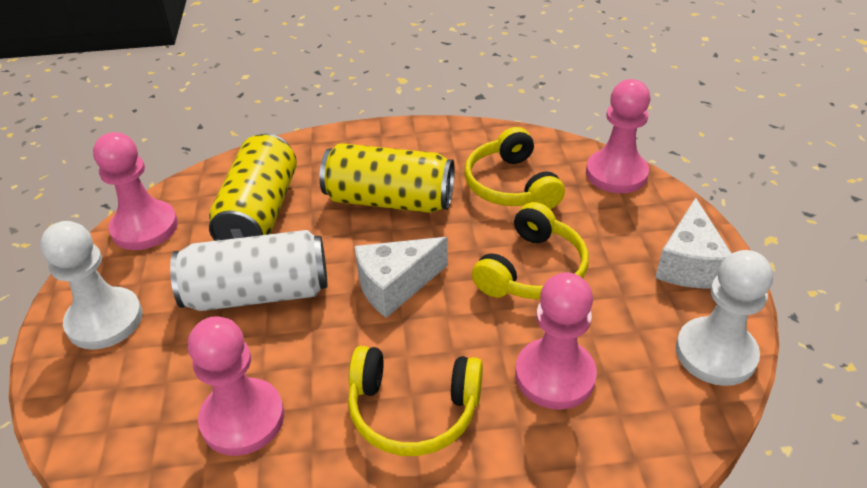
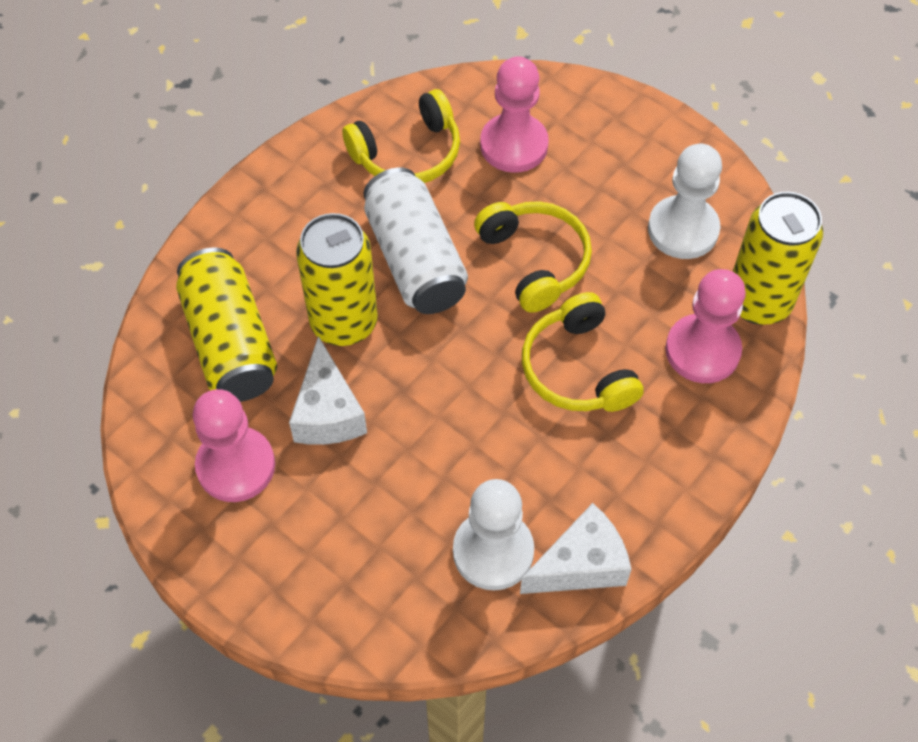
pink pawn: [93,132,178,250] [188,316,284,456] [515,272,597,410] [586,79,650,193] = 4 -> [193,389,275,502] [480,57,549,173] [665,269,746,383] = 3
yellow can: [209,134,297,241] [320,143,455,213] = 2 -> [176,248,277,402] [296,213,378,346] [733,192,823,325] = 3

